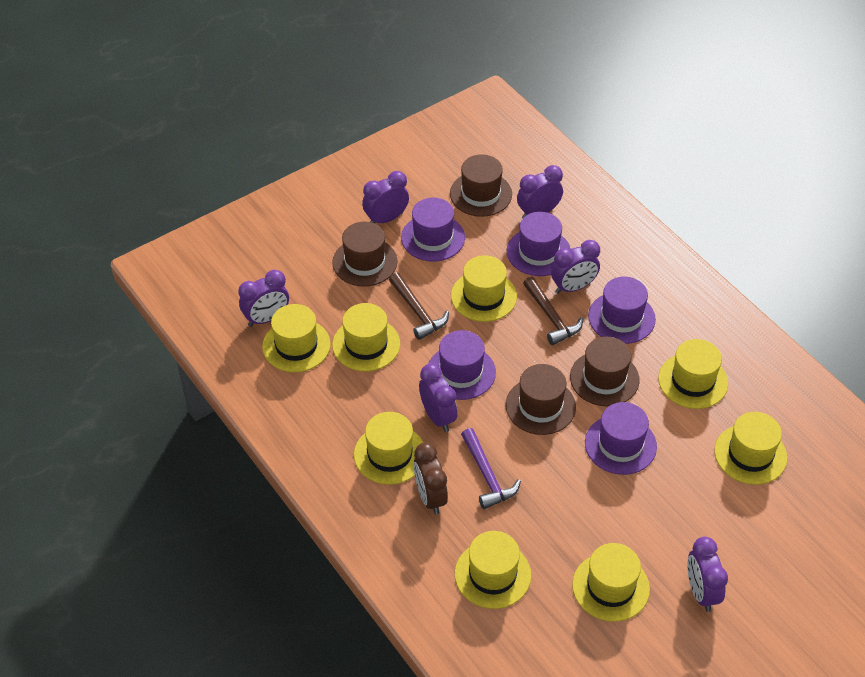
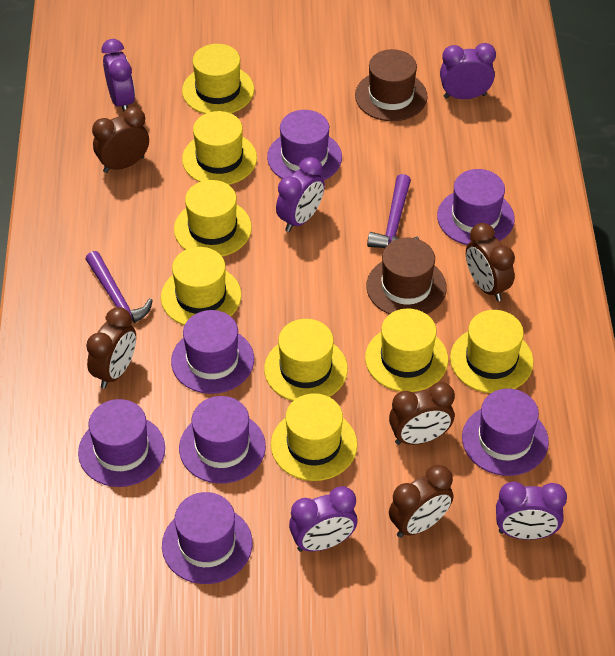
brown clock: [413,442,448,514] = 1 -> [86,307,136,389] [92,107,149,173] [389,382,455,445] [389,465,453,538] [466,223,515,301] = 5
brown hammer: [389,273,449,340] [523,277,583,345] = 2 -> none = 0
brown hat: [332,222,397,287] [450,154,512,217] [506,364,576,435] [570,337,639,406] = 4 -> [355,49,428,121] [367,238,447,314] = 2
purple clock: [239,270,289,327] [362,171,409,224] [419,363,457,432] [517,165,563,219] [551,240,600,294] [687,537,728,612] = 6 -> [102,39,135,112] [276,157,325,232] [289,486,357,552] [440,43,496,99] [496,482,567,540] = 5
purple hammer: [461,428,521,509] = 1 -> [85,251,153,323] [367,174,419,248] = 2
purple hat: [401,198,465,261] [428,330,496,400] [507,212,571,276] [585,402,657,475] [588,277,656,344] = 5 -> [78,399,165,487] [162,492,253,584] [171,310,254,394] [179,396,266,484] [267,110,342,180] [437,169,515,245] [462,389,549,476] = 7

